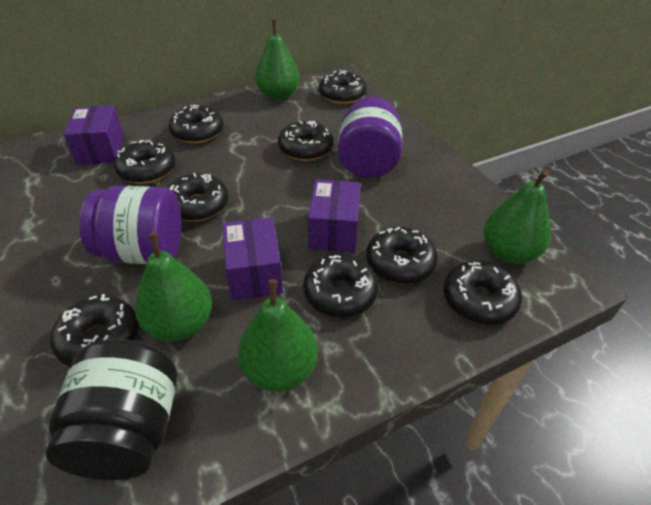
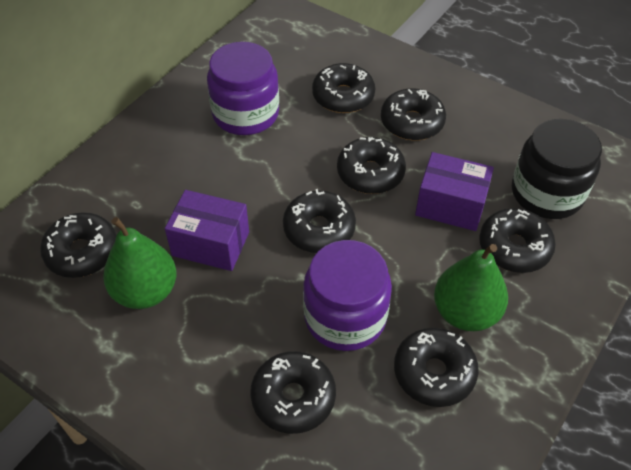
black donut: [50,294,139,367] [114,140,176,184] [167,173,228,221] [169,105,223,143] [278,121,333,161] [303,254,379,317] [319,70,367,104] [366,227,438,284] [443,261,522,325] = 9 -> [40,212,117,278] [250,351,336,434] [283,189,356,253] [312,63,375,113] [337,137,406,194] [381,88,446,141] [394,328,479,407] [479,208,556,273] = 8
green pear: [135,233,212,341] [238,279,318,392] [255,20,299,100] [483,169,551,264] = 4 -> [103,217,177,309] [434,244,508,331] = 2
purple box: [64,105,124,165] [222,217,283,300] [308,179,361,252] = 3 -> [165,190,249,271] [415,152,494,231] = 2

